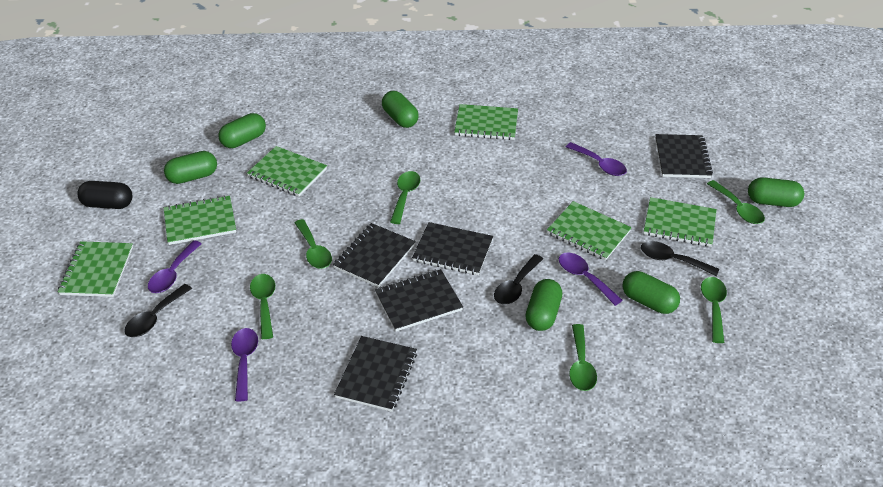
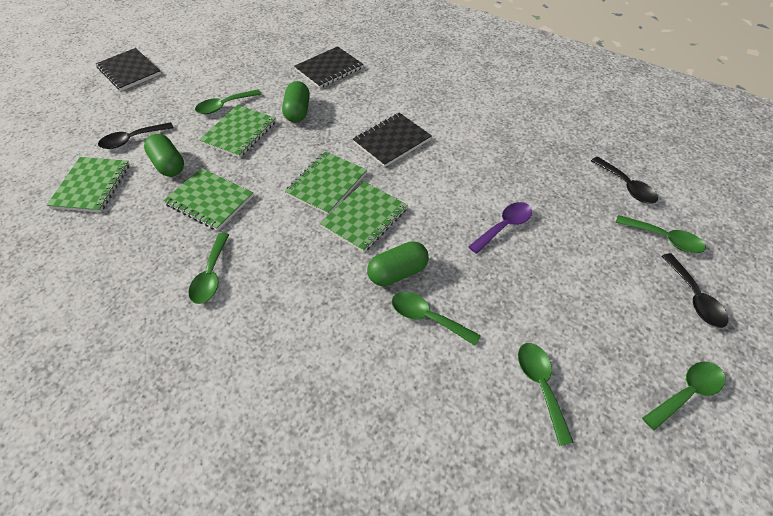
black capsule: [77,181,133,209] = 1 -> none = 0
black notebook: [333,223,416,287] [334,336,417,412] [375,269,463,332] [412,222,493,275] [655,134,713,178] = 5 -> [96,48,161,91] [294,46,363,88] [353,113,432,167] = 3
green capsule: [164,151,217,184] [218,113,266,148] [382,91,419,128] [526,279,562,331] [623,271,680,314] [748,177,804,207] = 6 -> [144,134,184,177] [282,81,310,123] [367,241,429,286] = 3
green notebook: [58,241,133,297] [164,195,236,245] [247,146,327,197] [454,104,518,140] [547,201,632,261] [644,197,717,247] = 6 -> [47,157,130,212] [163,168,253,231] [199,105,276,158] [285,151,367,215] [320,182,408,253] = 5
purple spoon: [148,240,202,293] [231,328,258,401] [559,253,623,306] [566,142,627,176] = 4 -> [468,202,532,254] = 1

